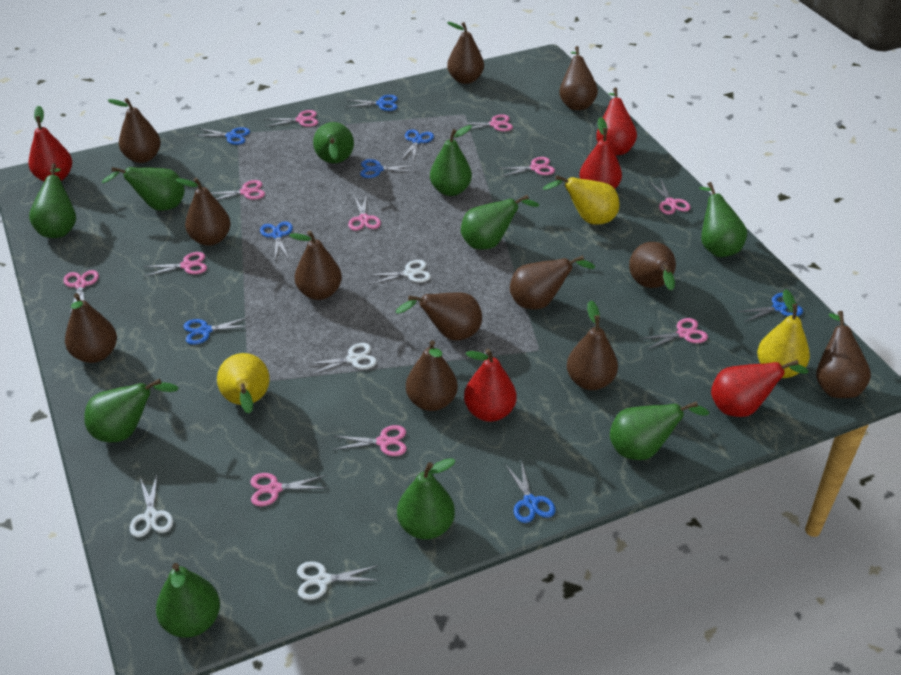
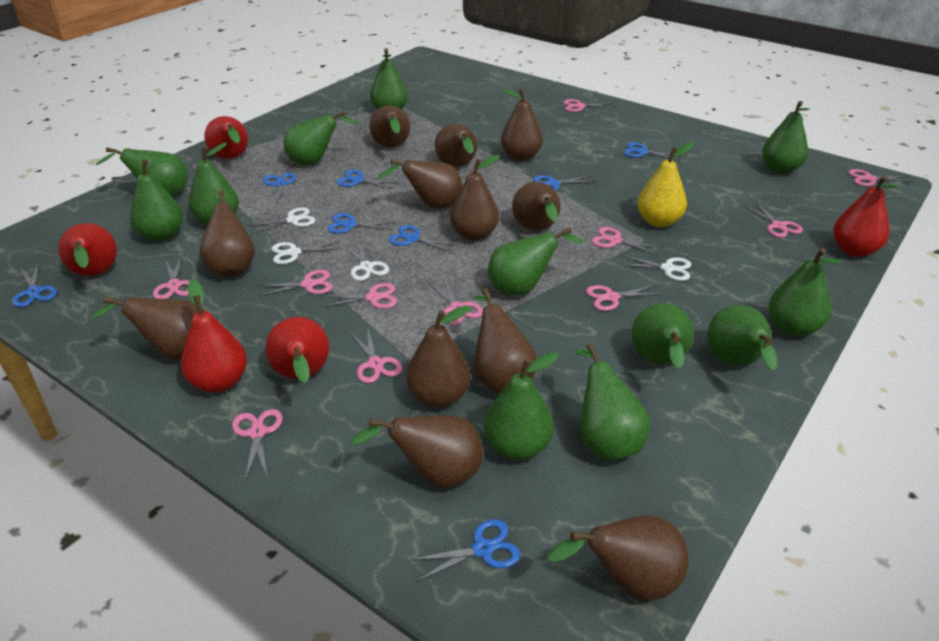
green pear: [29,163,76,238] [84,379,179,442] [101,167,185,211] [156,563,220,638] [313,122,354,163] [397,458,456,540] [430,125,472,196] [461,195,539,250] [610,401,709,460] [699,182,747,257] = 10 -> [96,147,188,196] [130,155,183,241] [189,143,239,225] [284,110,359,165] [370,49,408,109] [484,352,559,460] [488,227,583,295] [575,343,650,461] [631,303,694,369] [707,305,777,371] [762,101,810,174] [769,248,842,336] = 12
yellow pear: [217,353,270,414] [543,175,620,224] [757,289,810,378] = 3 -> [637,143,694,227] = 1

